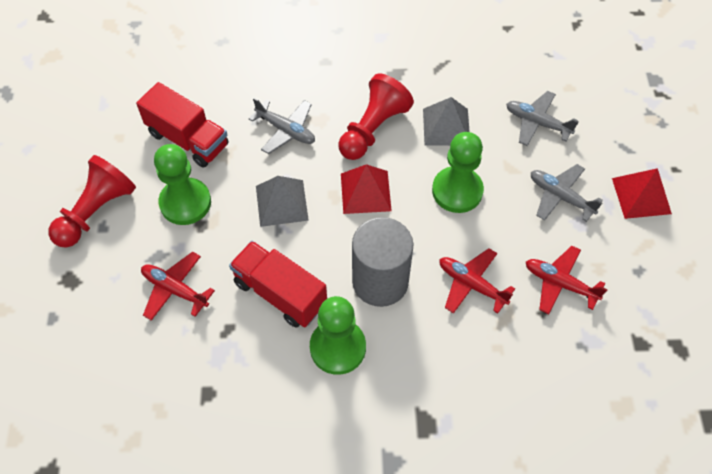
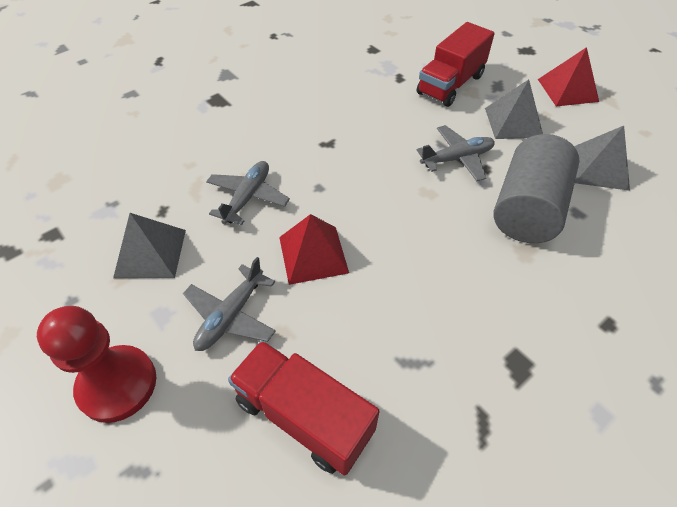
green pawn: [154,144,211,225] [310,296,366,375] [432,132,484,213] = 3 -> none = 0
grey pyramid: [256,176,309,227] [423,97,470,146] = 2 -> [113,213,186,278] [485,79,543,139] [574,126,630,191] = 3
red pawn: [48,155,136,248] [338,74,414,160] = 2 -> [37,306,156,423] = 1
red plane: [141,252,215,321] [440,248,515,314] [526,246,607,314] = 3 -> none = 0

